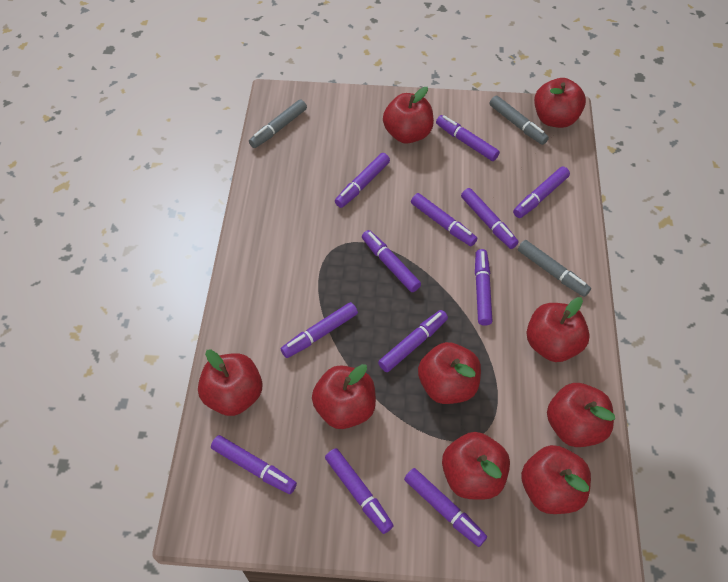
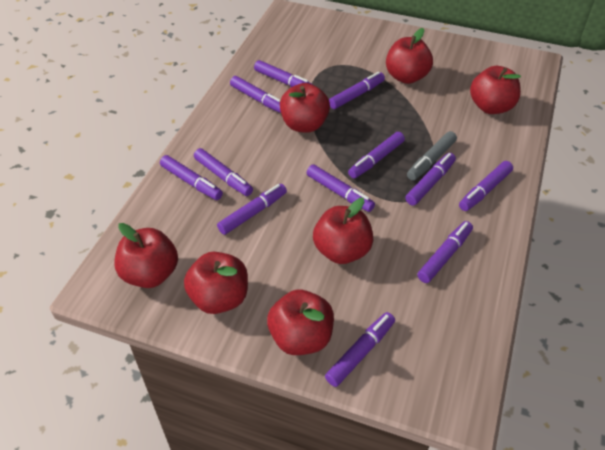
grey marker: [249,100,307,148] [490,96,549,145] [518,240,591,297] = 3 -> [407,131,457,181] = 1
red apple: [198,350,262,416] [312,364,376,429] [383,87,434,144] [418,342,481,404] [442,432,510,500] [521,445,591,514] [526,297,590,362] [534,78,586,128] [547,383,615,447] = 9 -> [115,223,178,288] [184,252,248,314] [267,290,334,355] [280,83,330,133] [313,198,373,264] [386,28,433,84] [470,66,521,114] = 7

